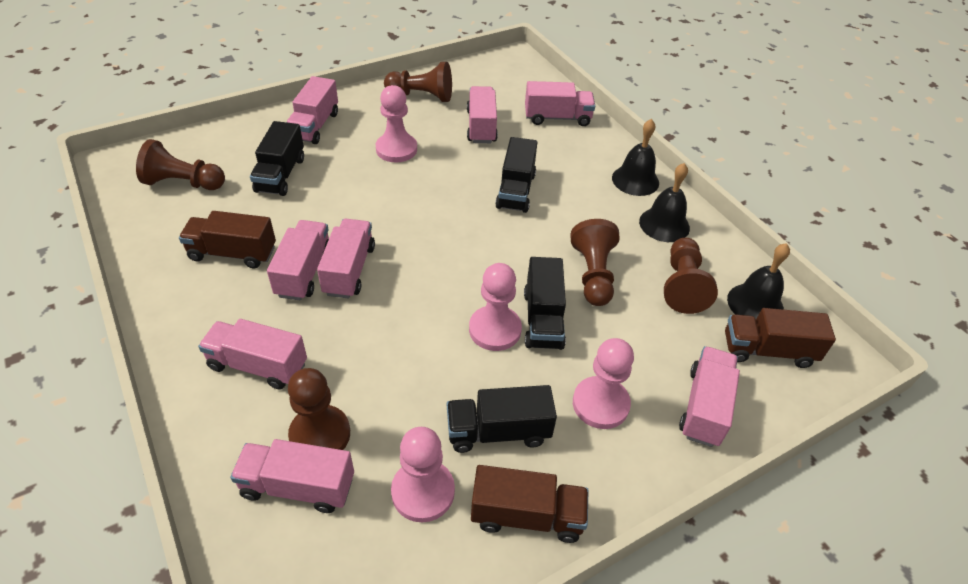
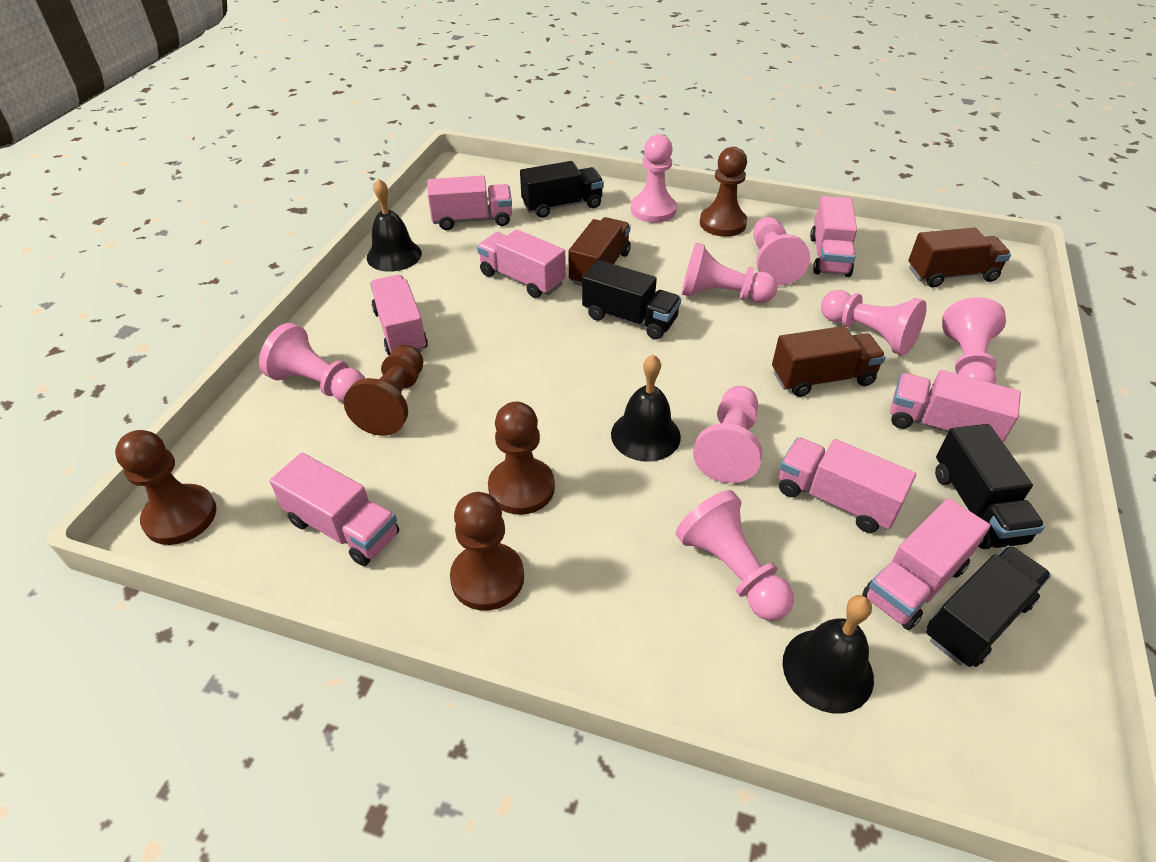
pink pawn: [376,85,417,162] [391,427,455,522] [469,263,522,351] [573,338,634,429] = 4 -> [259,323,365,403] [631,134,677,223] [676,490,794,621] [681,243,778,303] [693,386,762,483] [753,217,810,286] [821,290,927,356] [942,297,1006,384] = 8

